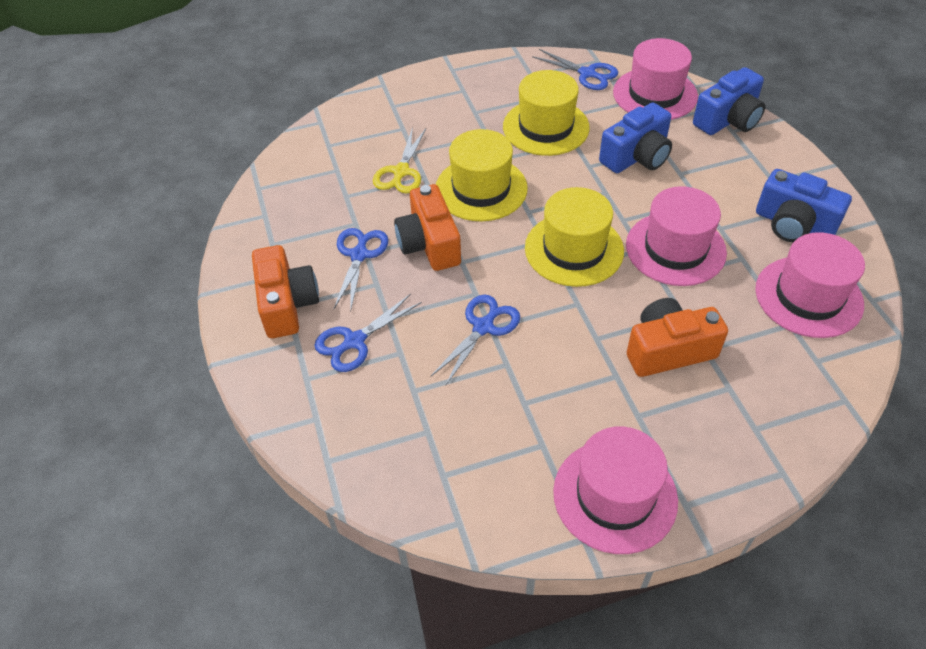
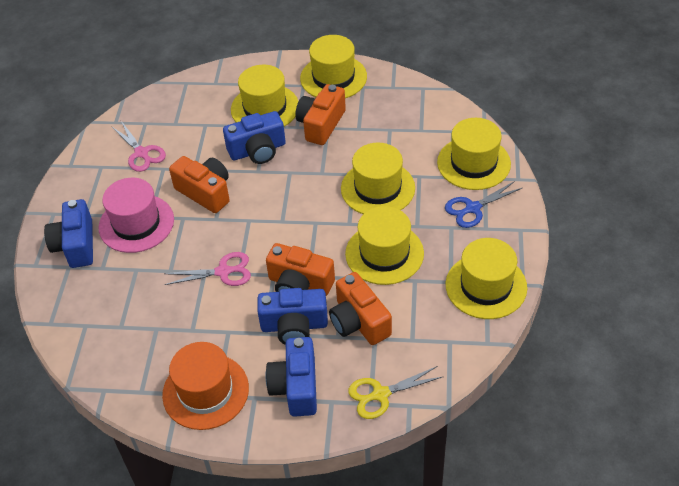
blue camera: [599,103,672,173] [693,67,765,135] [756,169,852,242] = 3 -> [44,199,93,268] [223,111,286,164] [257,288,328,345] [266,337,317,417] = 4
blue scissors: [314,294,422,372] [334,228,389,312] [430,295,520,386] [532,49,618,90] = 4 -> [445,181,522,228] = 1
orange camera: [252,245,319,338] [394,184,461,271] [627,298,728,377] = 3 -> [169,156,230,213] [266,243,335,296] [295,84,346,145] [329,272,392,345] = 4
orange hat: none = 0 -> [162,342,249,430] = 1
pink hat: [553,426,678,554] [613,38,698,120] [626,186,727,286] [755,232,865,338] = 4 -> [99,178,174,253] = 1
pink scissors: none = 0 -> [111,121,166,172] [164,252,251,286] = 2
yellow hat: [436,129,528,221] [503,70,590,156] [525,187,624,287] = 3 -> [231,65,299,126] [300,35,367,98] [341,143,415,214] [345,206,424,285] [437,118,511,190] [445,238,527,319] = 6

